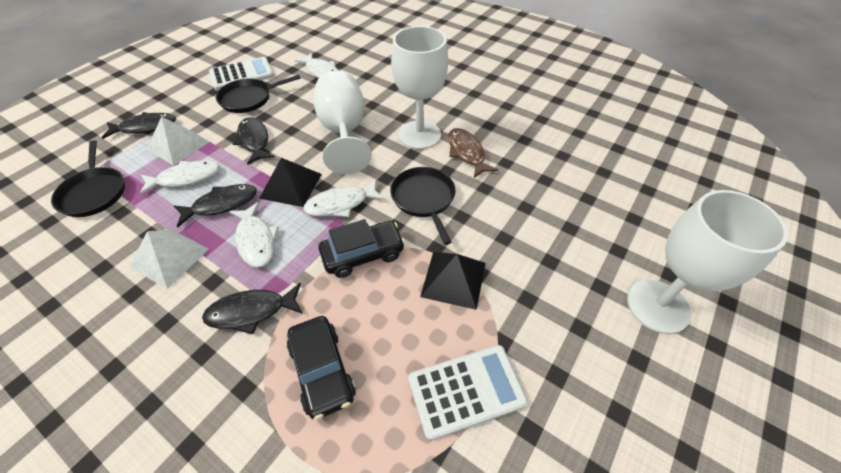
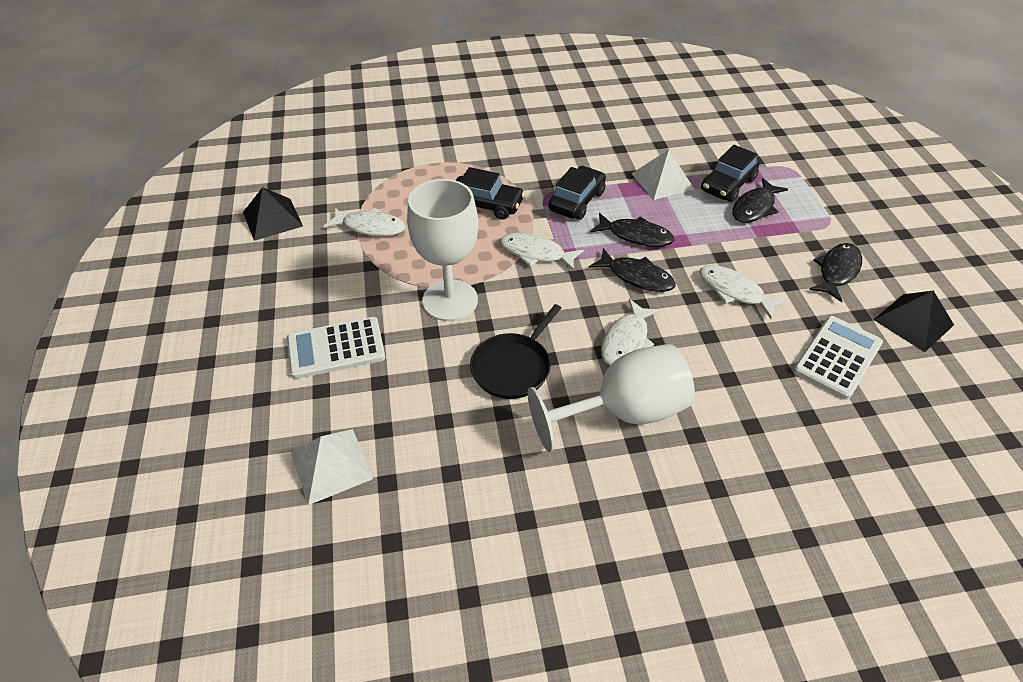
black car: [287,316,356,420] [318,219,405,278] = 2 -> [456,167,525,220] [548,166,606,220] [701,145,760,202] = 3
black pan: [51,141,125,217] [216,75,301,113] [390,167,456,245] = 3 -> [470,304,561,399] = 1
brown fish: [448,128,498,178] = 1 -> none = 0
white goblet: [314,71,372,174] [391,26,448,149] [627,190,788,334] = 3 -> [407,179,478,321] [528,344,695,452] = 2

